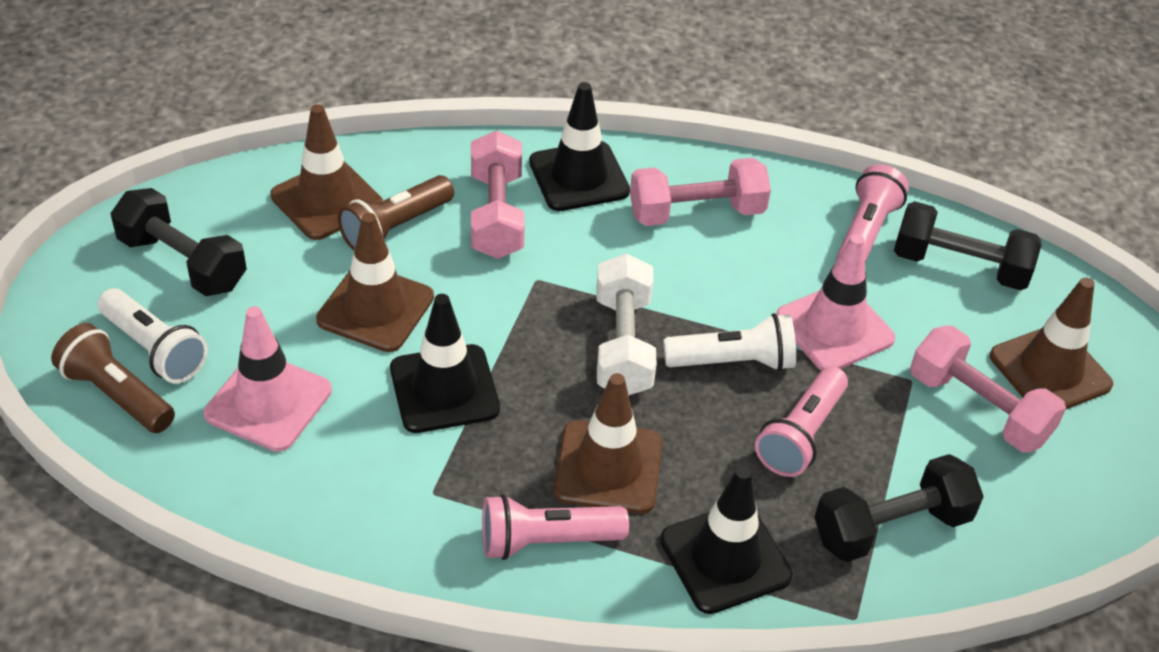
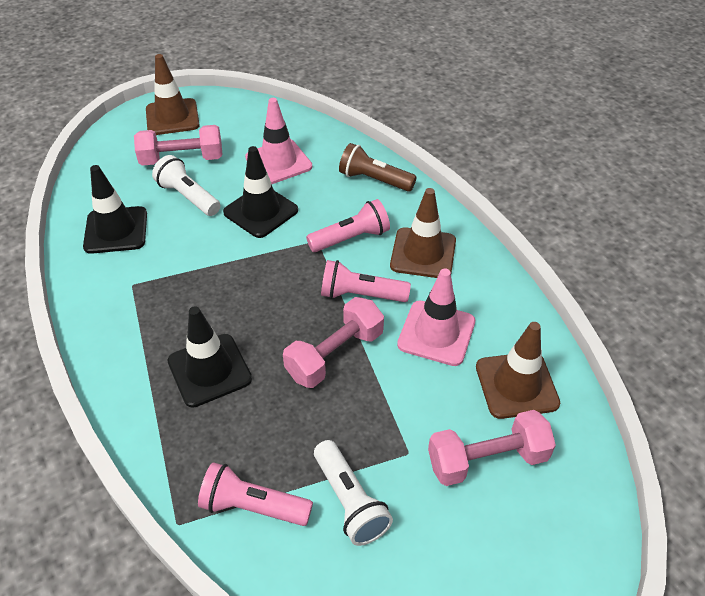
black dumbbell: [110,188,247,296] [814,454,984,562] [894,201,1041,290] = 3 -> none = 0
brown flashlight: [51,323,175,433] [338,175,454,251] = 2 -> [339,143,417,192] = 1
brown traffic cone: [270,104,383,240] [316,213,434,352] [554,373,663,513] [990,278,1113,409] = 4 -> [146,54,200,135] [390,188,456,278] [476,322,560,419] = 3
white dumbbell: [597,254,657,395] = 1 -> none = 0

